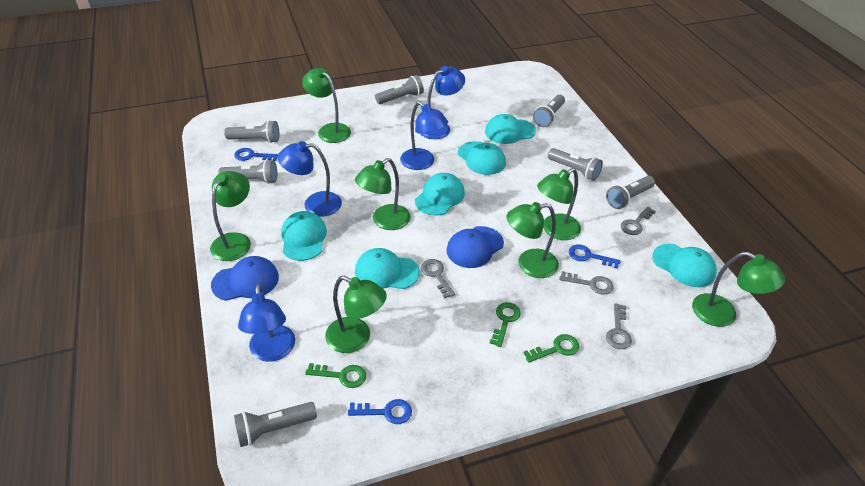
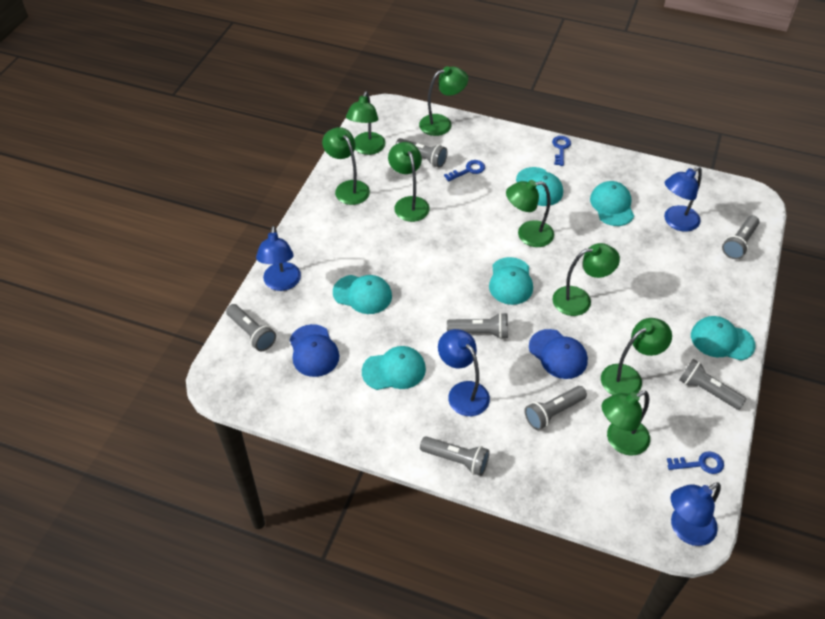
green key: [305,363,366,388] [490,302,521,347] [523,334,579,363] = 3 -> none = 0
green lamp: [210,171,251,261] [302,68,351,143] [325,276,387,353] [355,158,411,230] [507,202,559,278] [537,168,581,240] [692,252,785,327] = 7 -> [322,127,370,205] [346,91,386,155] [388,142,429,222] [419,66,468,136] [506,180,554,247] [552,243,620,316] [601,318,672,395] [602,391,650,456] = 8
grey key: [421,259,455,299] [559,271,614,295] [606,303,632,349] [621,207,656,235] = 4 -> none = 0

